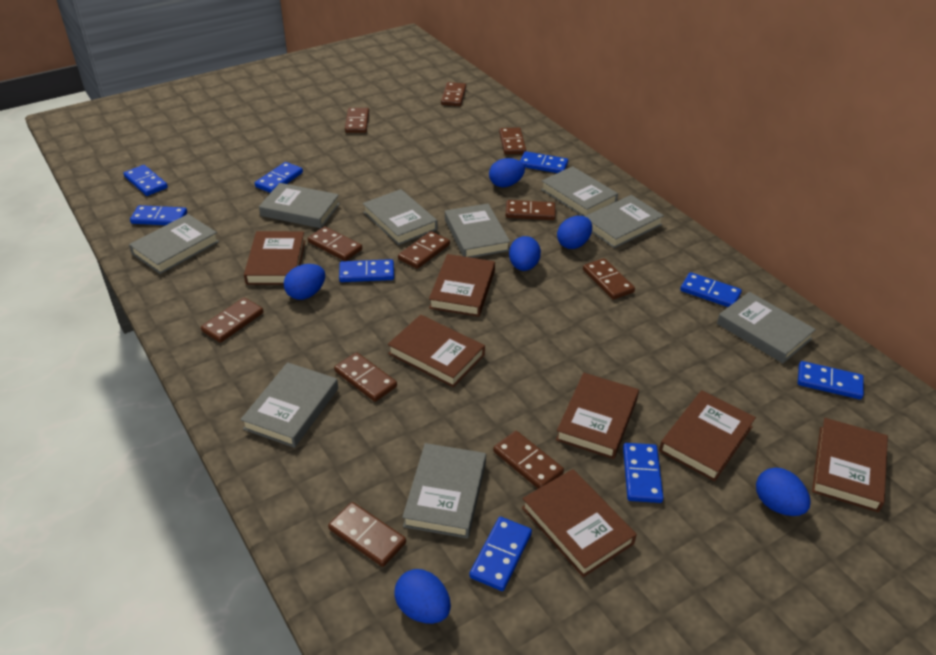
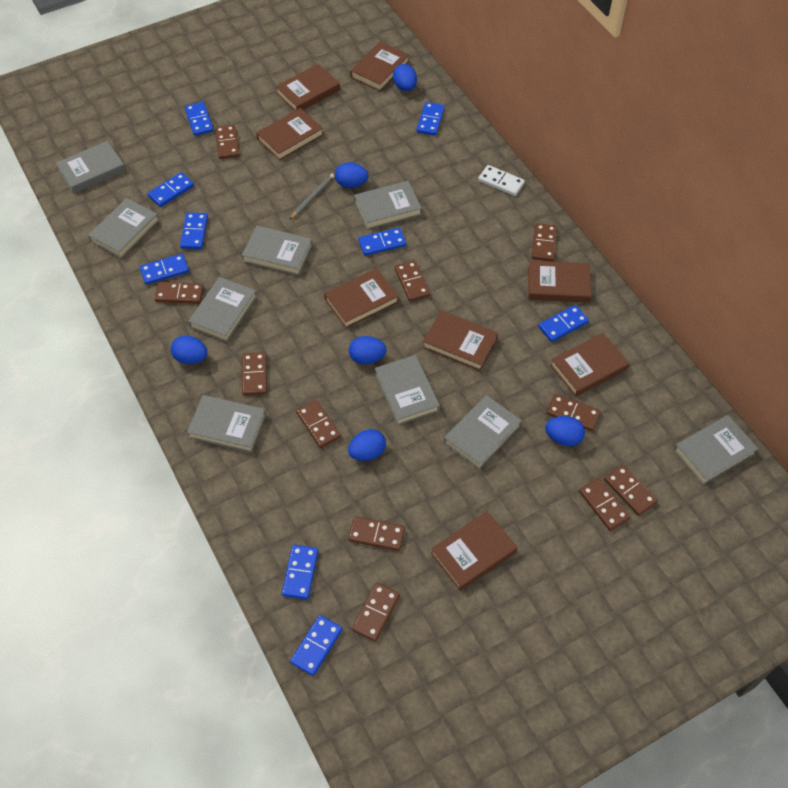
brown book: [244,231,305,285] [388,315,485,387] [429,254,495,317] [522,469,637,577] [556,373,639,459] [659,390,756,481] [812,418,888,512] = 7 -> [256,108,323,160] [275,64,340,111] [324,268,399,328] [350,42,409,91] [423,310,498,371] [431,511,518,591] [528,260,591,303] [550,333,629,397] = 8
grey pencil: none = 0 -> [290,174,334,219] = 1
white domino: none = 0 -> [478,165,525,196] = 1

